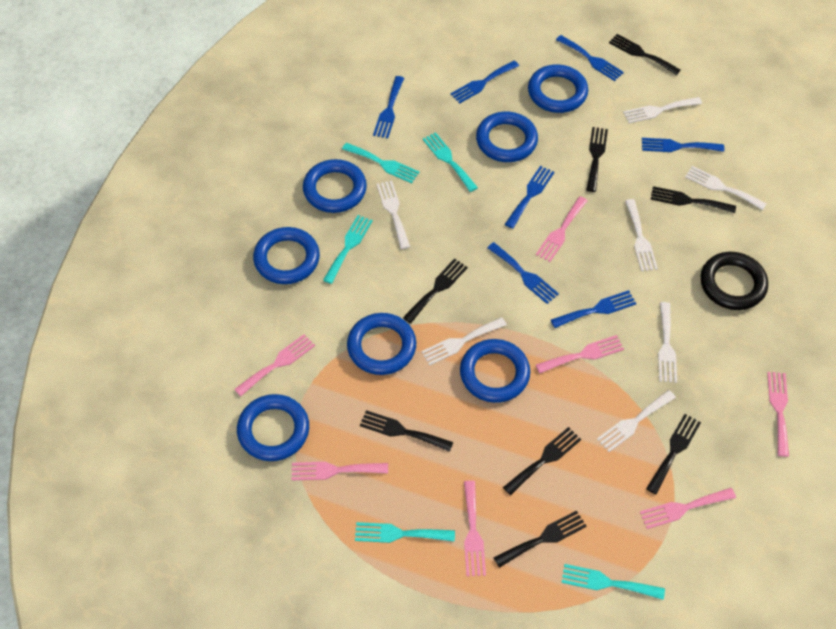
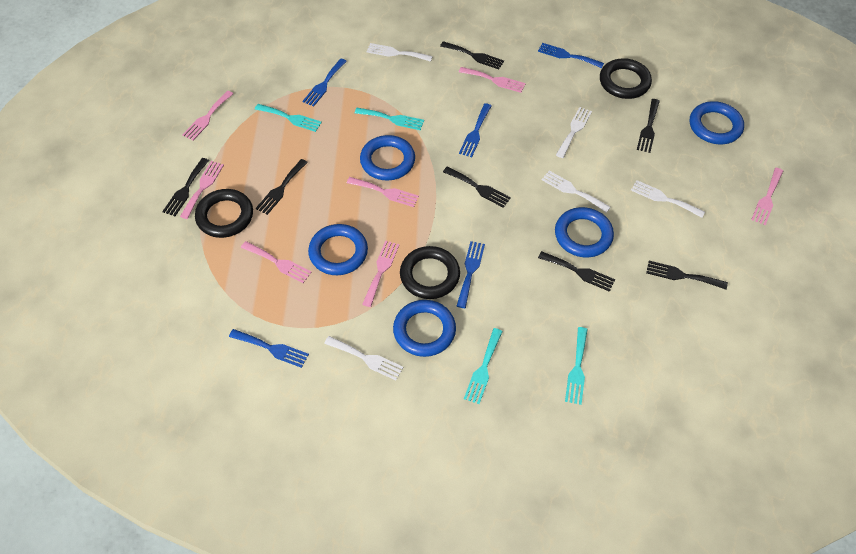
black fork: [360,410,453,452] [403,258,468,323] [493,510,587,568] [503,427,581,495] [586,127,608,192] [609,34,681,75] [646,414,701,494] [650,186,736,213] = 8 -> [162,158,209,216] [256,159,308,215] [440,41,504,69] [443,167,511,208] [538,251,615,292] [637,99,660,153] [646,261,728,290] = 7
black ring: [701,252,768,310] = 1 -> [195,189,253,238] [400,246,460,299] [600,58,652,99] = 3
blue fork: [373,76,404,138] [450,61,519,104] [487,242,559,304] [505,166,554,229] [551,290,637,328] [556,35,624,81] [642,138,724,152] = 7 -> [229,329,309,368] [303,59,347,107] [457,241,485,308] [459,103,491,157] [538,43,604,68] = 5
blue ring: [237,394,309,461] [253,227,320,284] [303,159,367,213] [347,313,416,375] [460,339,530,403] [476,111,538,162] [528,64,588,113] = 7 -> [308,224,368,275] [360,135,415,180] [393,300,456,357] [555,207,614,257] [690,101,744,144] = 5
turquoise fork: [323,215,373,284] [342,143,419,183] [355,522,455,543] [423,132,478,192] [561,564,665,600] = 5 -> [255,104,322,132] [355,108,424,130] [464,328,503,404] [565,327,588,405] = 4
white fork: [377,181,410,249] [421,317,507,365] [597,390,676,452] [623,97,702,123] [625,199,658,271] [658,302,677,383] [685,166,767,210] = 7 -> [324,336,404,380] [367,43,433,62] [542,171,611,213] [556,107,592,158] [631,180,705,218] = 5

